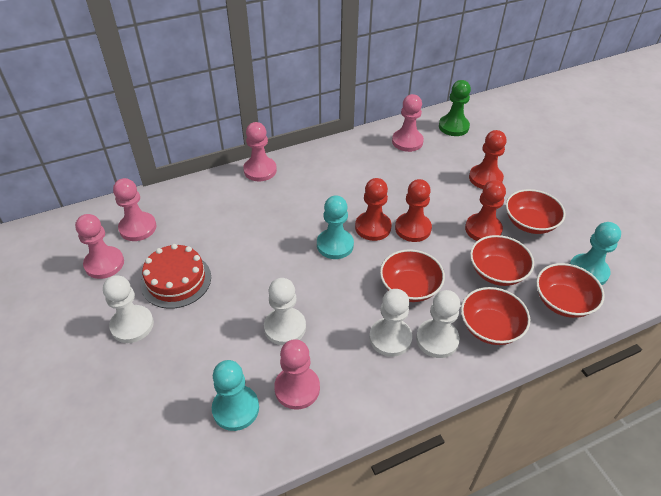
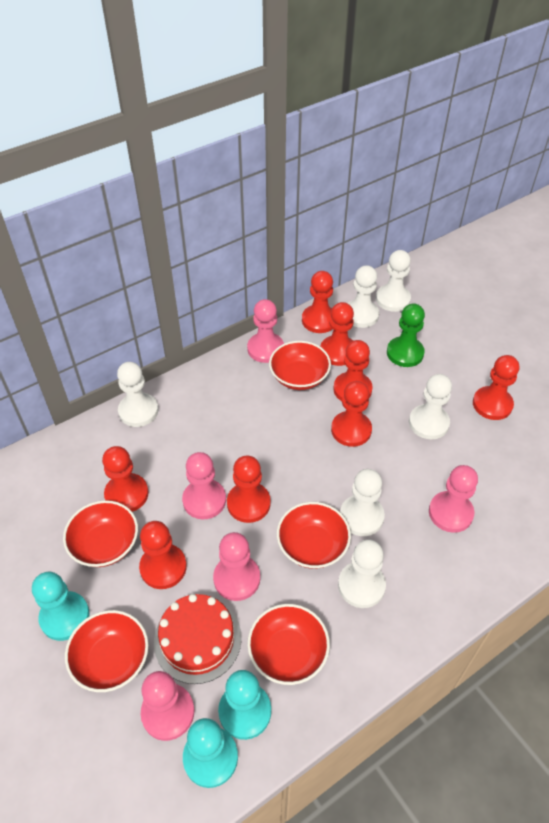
red pawn: [355,178,392,241] [395,179,432,242] [465,180,506,241] [469,130,507,189] = 4 -> [102,446,149,512] [139,521,187,589] [227,455,271,523] [302,271,333,333] [320,302,354,366] [331,381,372,447] [333,340,373,401] [473,355,519,420] = 8
white pawn: [103,275,154,343] [264,278,306,345] [369,289,412,357] [416,290,460,358] = 4 -> [117,362,158,427] [338,539,386,608] [340,469,385,536] [348,265,379,328] [376,250,411,312] [409,374,452,439] = 6

